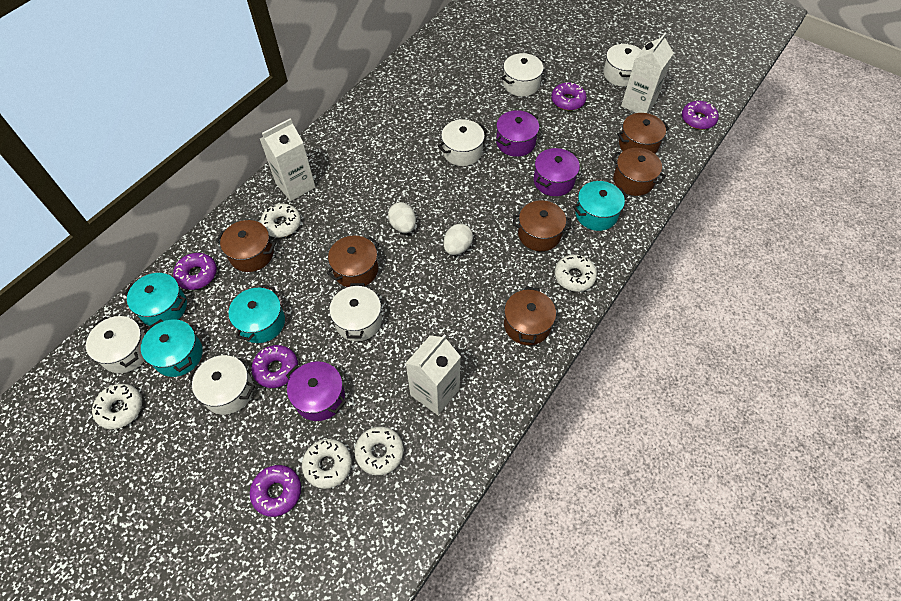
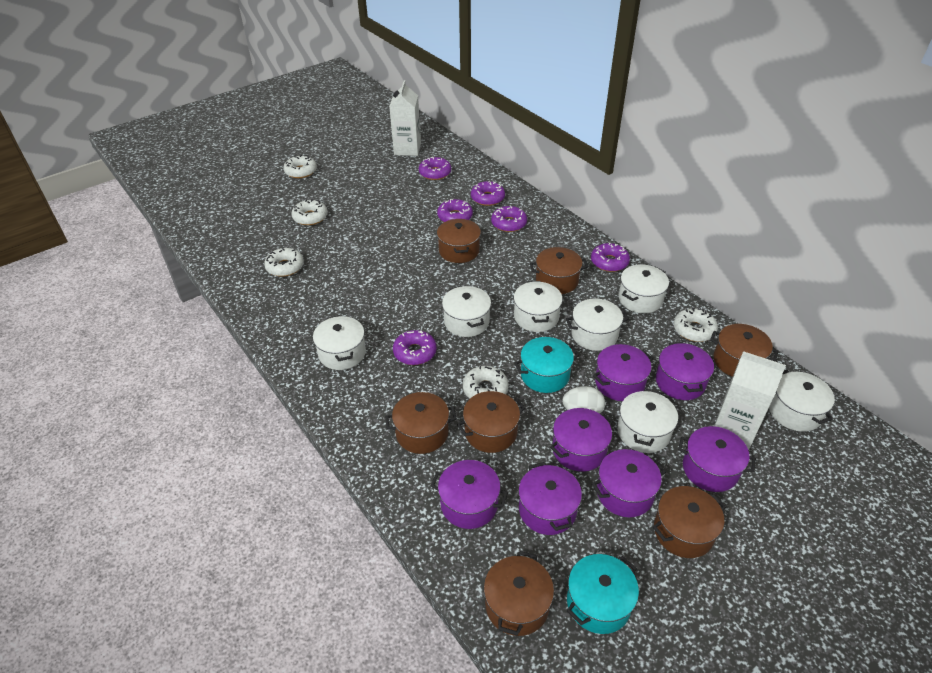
brown pot: [216,220,276,272] [327,236,379,287] [504,287,556,345] [513,200,571,251] [612,148,666,196] [617,113,670,154] = 6 -> [385,392,457,454] [437,219,481,263] [457,391,525,453] [484,551,554,636] [530,247,588,294] [653,486,726,558] [710,324,778,377] = 7
purple donut: [173,253,217,290] [250,465,301,517] [252,345,298,388] [551,82,587,110] [682,101,719,129] = 5 -> [393,330,437,365] [419,157,451,180] [437,199,473,222] [471,181,505,206] [491,206,527,232] [591,243,630,272] = 6
purple pot: [286,361,346,421] [496,110,539,157] [533,148,580,196] = 3 -> [431,460,508,529] [518,462,582,535] [550,408,613,472] [592,449,666,517] [593,344,653,401] [656,342,714,400] [678,426,756,492] = 7
turquoise pot: [124,273,187,326] [141,319,203,377] [229,284,285,343] [573,181,628,231] = 4 -> [514,337,579,393] [567,554,639,634] = 2
white carton: [260,118,316,201] [405,334,461,415] [621,33,674,113] = 3 -> [389,80,421,156] [714,351,786,449] = 2
white egg: [388,202,416,233] [444,224,473,255] = 2 -> [563,386,605,413] = 1
white pot: [86,316,145,373] [188,355,255,415] [329,283,382,341] [438,119,488,166] [502,53,544,96] [603,44,641,86] = 6 -> [313,315,366,370] [442,286,491,337] [514,281,563,332] [566,298,629,351] [617,389,678,453] [619,264,669,313] [769,370,835,432] = 7

